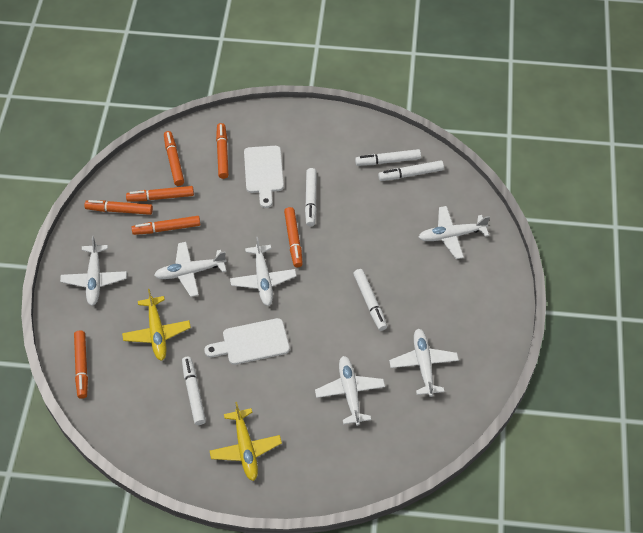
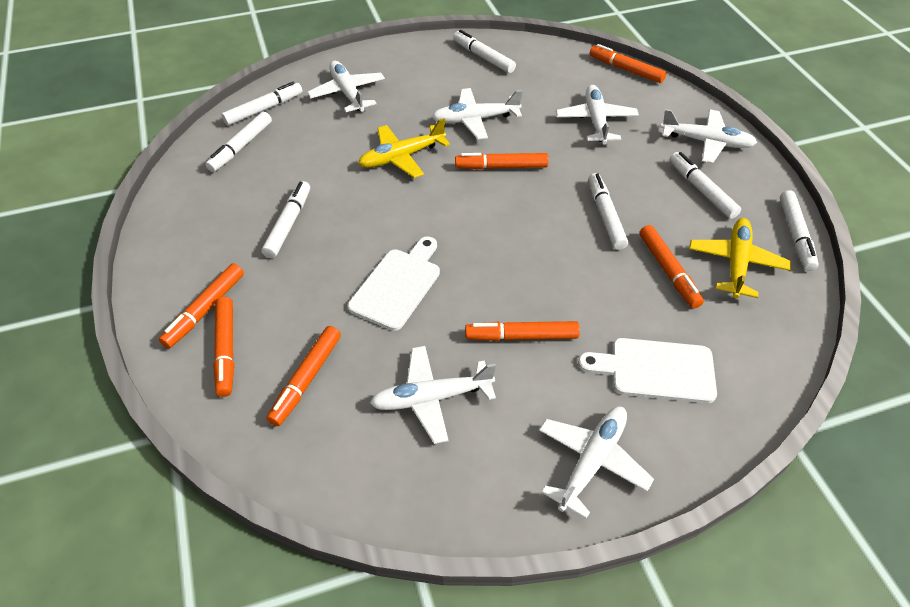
white marker: [182,357,206,425] [305,168,317,227] [353,269,387,331] [355,149,421,166] [378,160,444,181] = 5 -> [205,112,272,172] [221,82,303,126] [262,181,310,258] [453,30,516,73] [588,173,628,250] [670,152,741,219] [780,190,819,271] = 7

